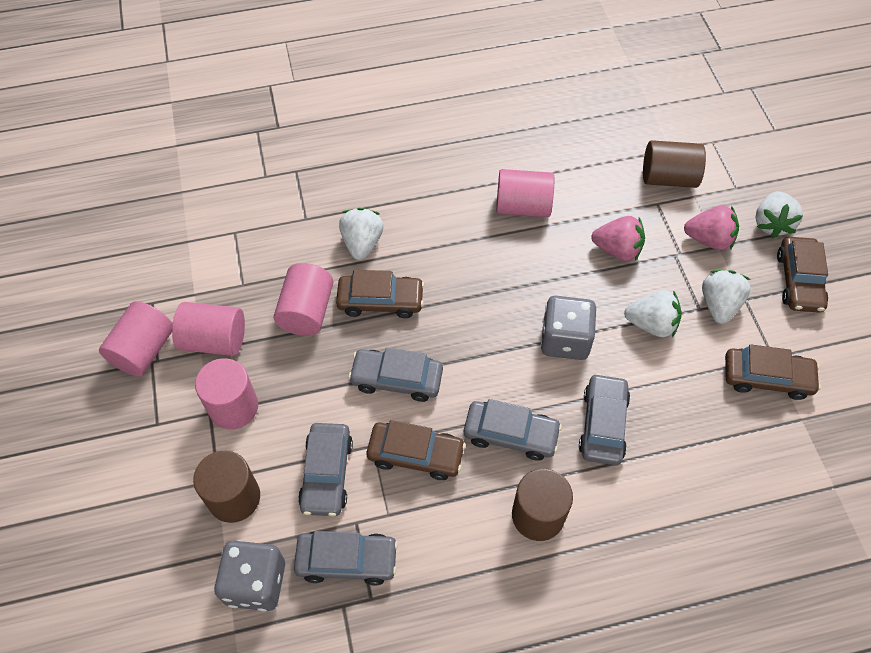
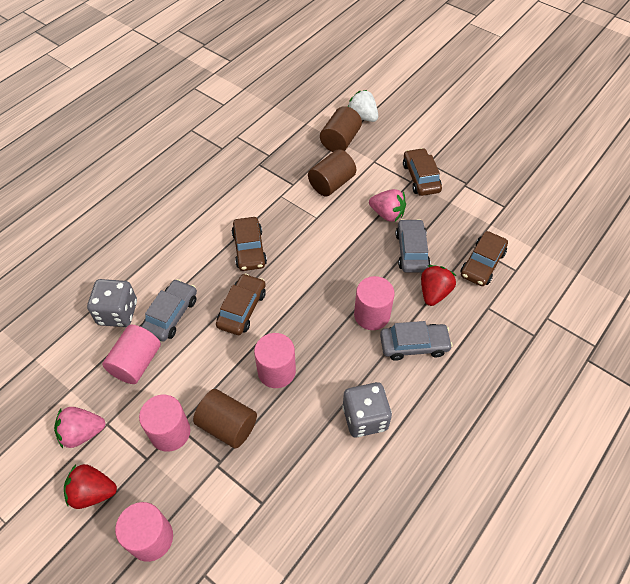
grey car: [294,531,398,586] [298,423,353,517] [348,348,443,402] [464,399,562,461] [579,373,630,465] = 5 -> [141,279,197,342] [380,321,453,361] [396,219,430,273] = 3
red strawberry: none = 0 -> [64,464,117,509] [421,265,456,306] = 2
white strawberry: [339,208,384,260] [624,290,682,337] [702,270,751,324] [756,191,803,238] = 4 -> [348,90,378,122] = 1

